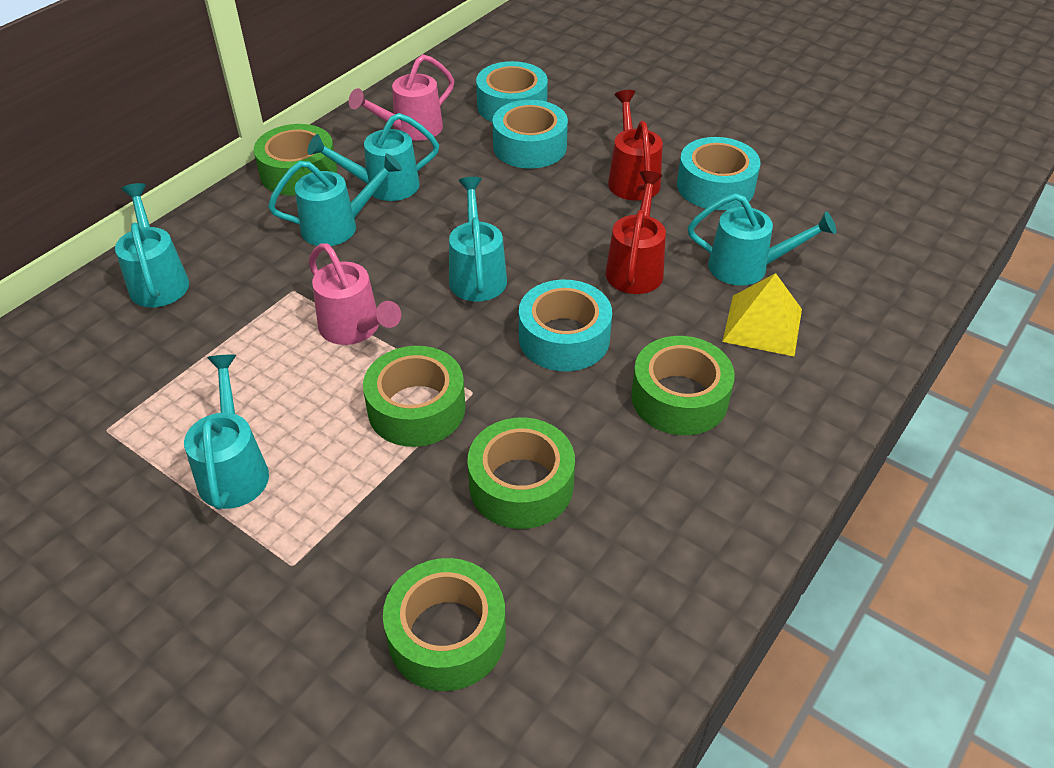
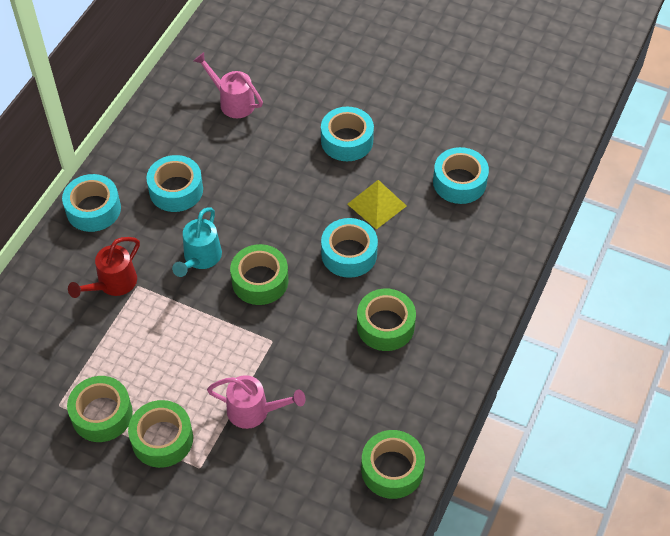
red watering can: [606,171,666,294] [608,90,663,201] = 2 -> [68,237,140,298] = 1
turquoise tape: [476,61,548,122] [492,100,568,169] [519,280,612,371] [677,137,760,210] = 4 -> [62,174,121,232] [146,155,203,212] [321,107,374,161] [321,218,378,278] [433,147,489,204] = 5
turquoise watering can: [115,183,189,307] [184,355,269,510] [268,153,402,246] [308,113,439,201] [449,177,507,301] [688,193,836,286] = 6 -> [172,207,222,277] = 1

